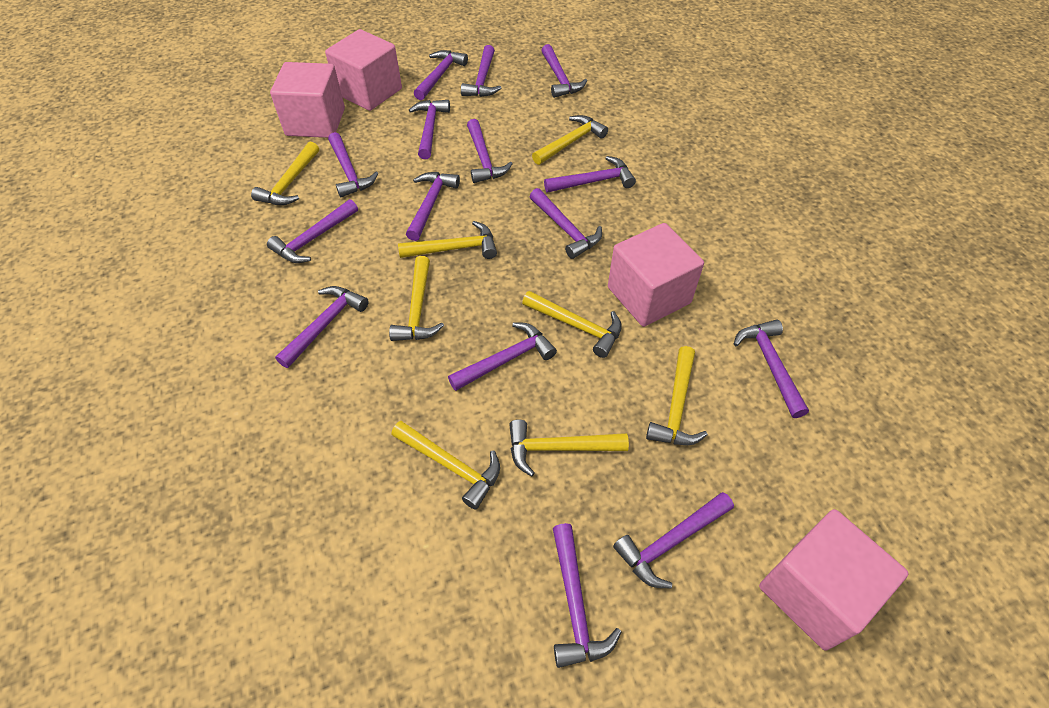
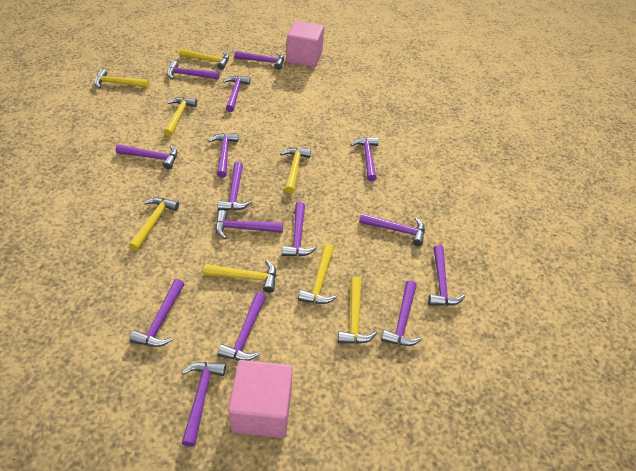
pink cube: [270,62,345,138] [325,29,402,111] [608,223,704,327] [759,509,909,651] = 4 -> [228,360,293,438] [287,20,324,67] = 2

